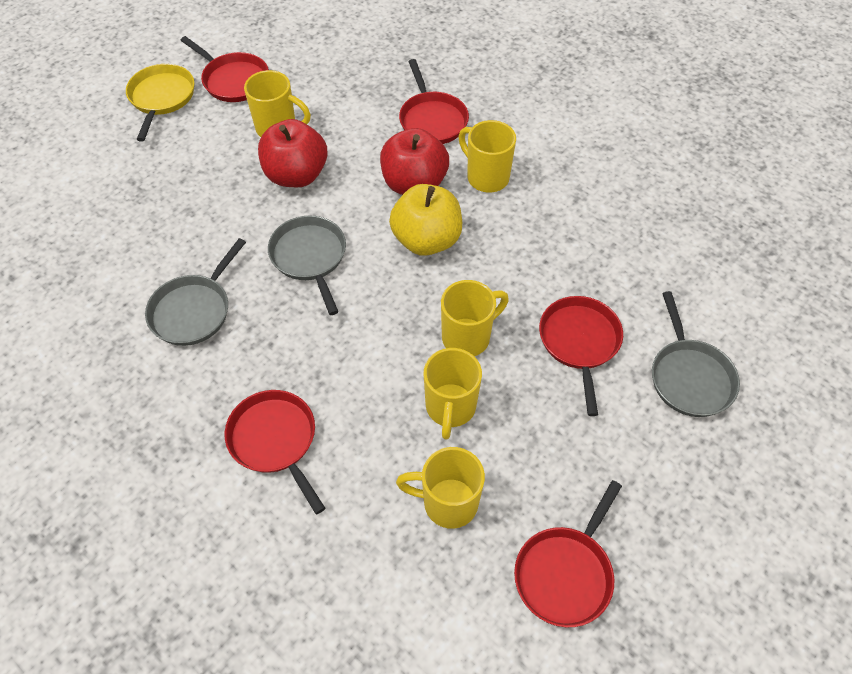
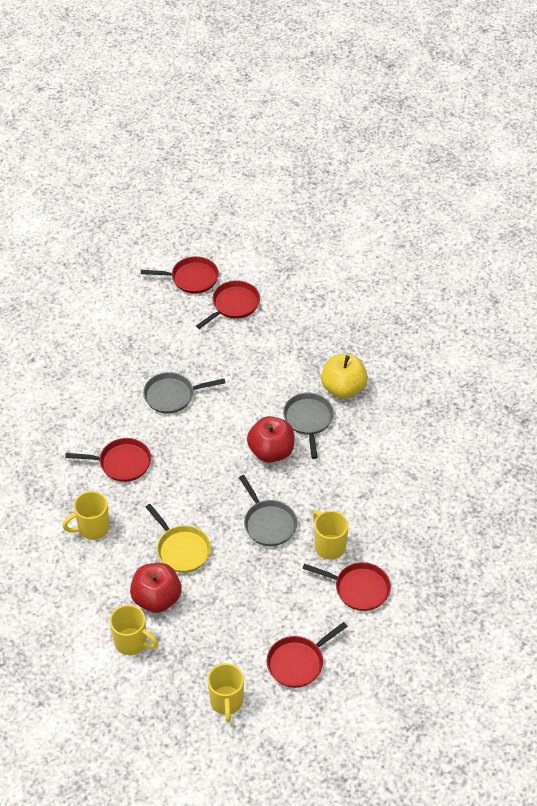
yellow mug: [244,70,311,137] [396,447,485,529] [424,348,482,440] [441,280,509,356] [458,120,516,193] = 5 -> [62,491,110,540] [110,605,158,655] [207,663,244,722] [313,510,349,560] = 4

